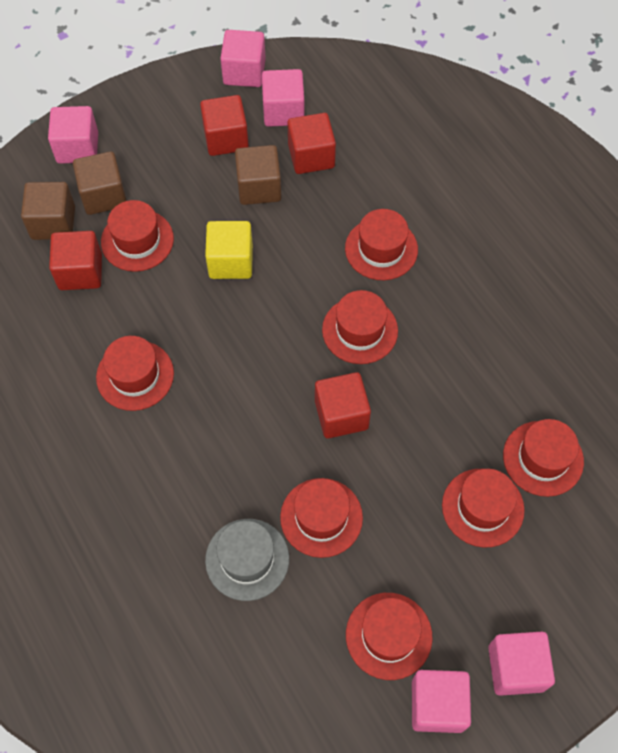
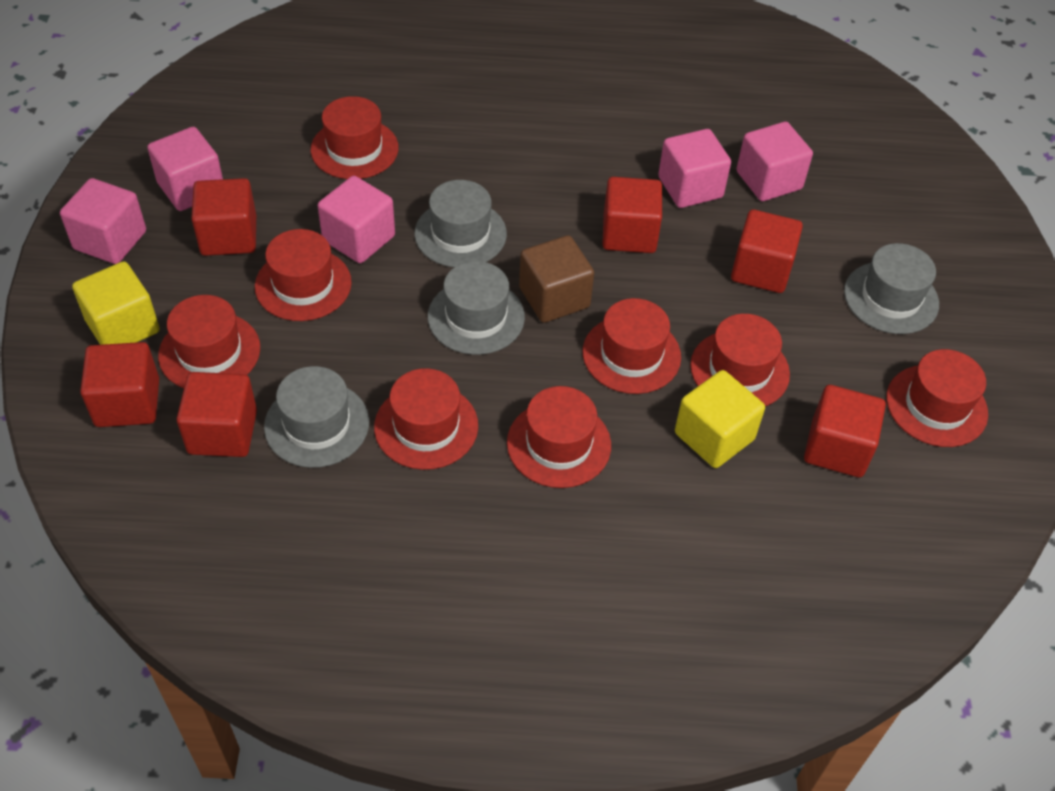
brown cube: [21,182,75,240] [73,152,127,215] [235,145,281,205] = 3 -> [519,235,594,323] = 1
grey hat: [205,519,289,601] = 1 -> [264,366,369,468] [414,180,507,267] [428,261,525,355] [844,243,939,334] = 4
red cube: [49,231,102,290] [200,95,249,156] [287,113,336,174] [315,372,371,438] = 4 -> [80,342,159,427] [177,372,257,457] [191,178,256,256] [602,177,662,253] [731,209,803,293] [804,385,886,477] = 6
yellow cube: [205,221,253,279] = 1 -> [72,261,160,345] [675,370,765,468] = 2

